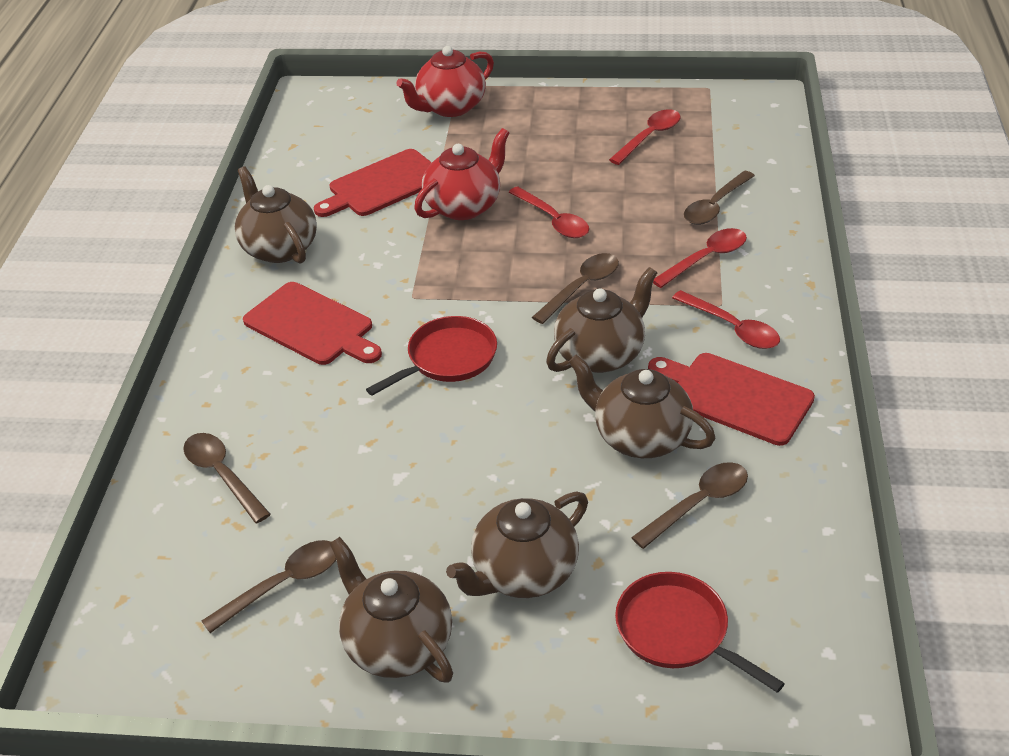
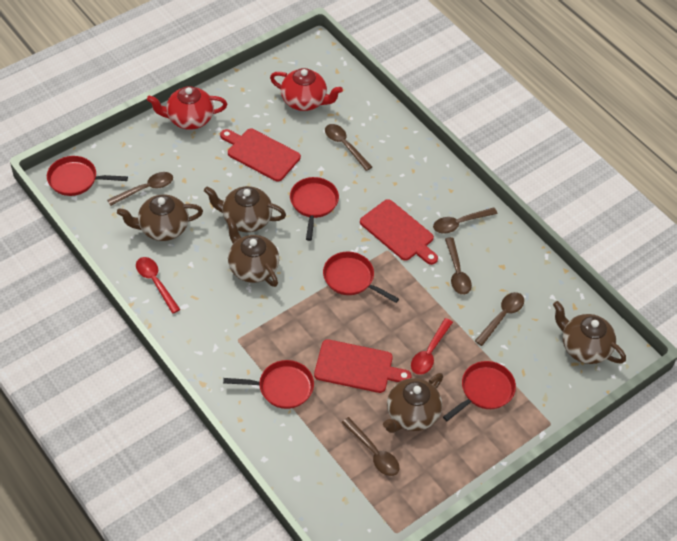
brown spoon: [183,433,271,523] [202,540,336,633] [532,253,619,324] [631,462,748,549] [684,171,755,225] = 5 -> [107,172,173,206] [325,124,372,171] [341,417,400,476] [433,207,498,234] [445,237,472,295] [475,292,524,346] = 6
red pan: [366,316,497,396] [615,572,785,693] = 2 -> [47,156,128,196] [223,360,314,409] [290,177,339,241] [323,252,399,303] [443,361,516,421] = 5
red spoon: [509,187,589,238] [609,109,680,165] [653,228,747,288] [672,290,780,349] = 4 -> [136,257,180,314] [411,318,453,375] = 2

